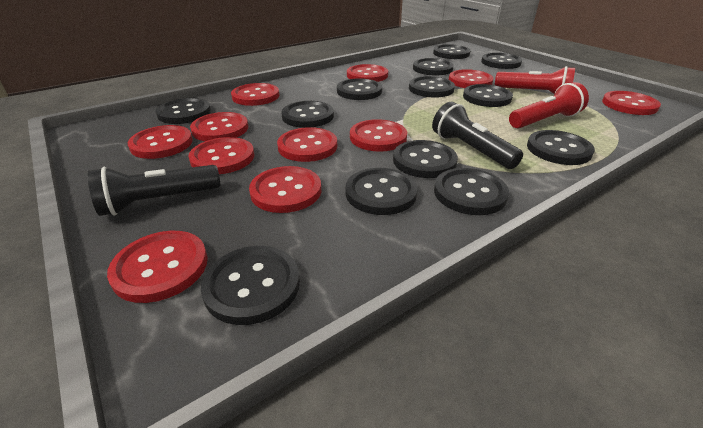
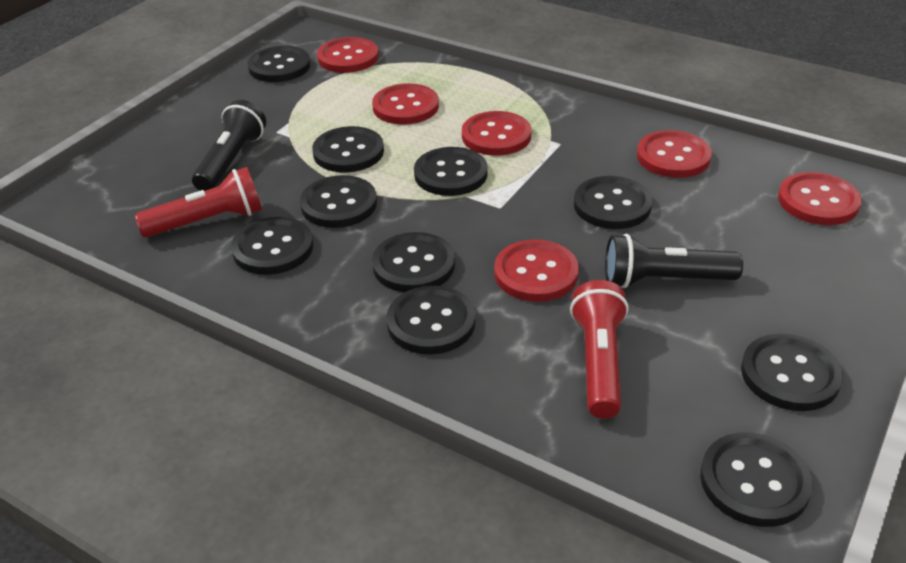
black button: [156,98,211,124] [201,246,300,325] [281,101,334,128] [337,78,382,100] [346,168,418,215] [393,140,458,178] [409,76,455,98] [413,58,454,75] [433,44,471,59] [434,168,509,215] [463,84,513,107] [481,53,522,69] [527,130,595,165] = 13 -> [231,217,313,275] [247,46,311,82] [300,175,377,228] [312,126,384,172] [372,232,455,292] [386,286,476,354] [414,147,488,196] [574,176,653,229] [700,432,813,527] [741,334,843,411] = 10
red button: [107,231,208,303] [128,125,193,159] [189,137,254,174] [190,112,248,141] [231,83,279,106] [249,166,321,213] [277,127,337,162] [347,64,388,82] [350,119,407,152] [449,69,494,88] [602,91,661,115] = 11 -> [317,37,379,73] [372,83,439,125] [462,111,531,156] [494,240,579,302] [637,130,712,178] [778,172,862,225] = 6

